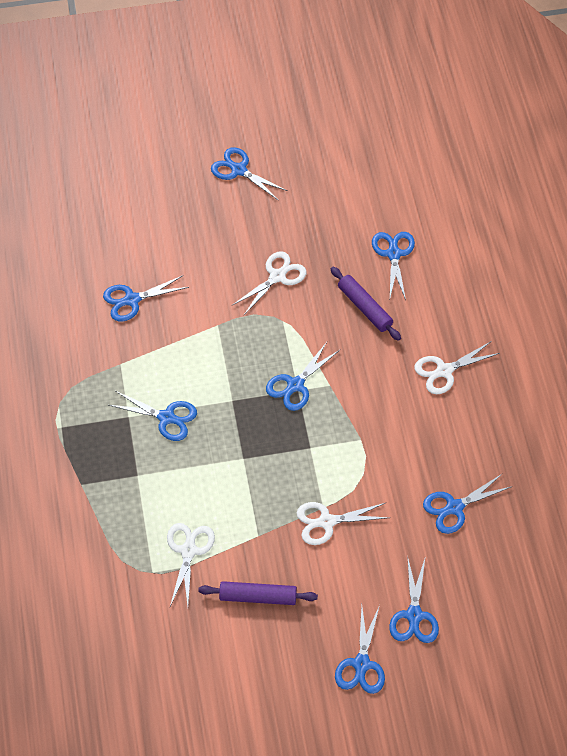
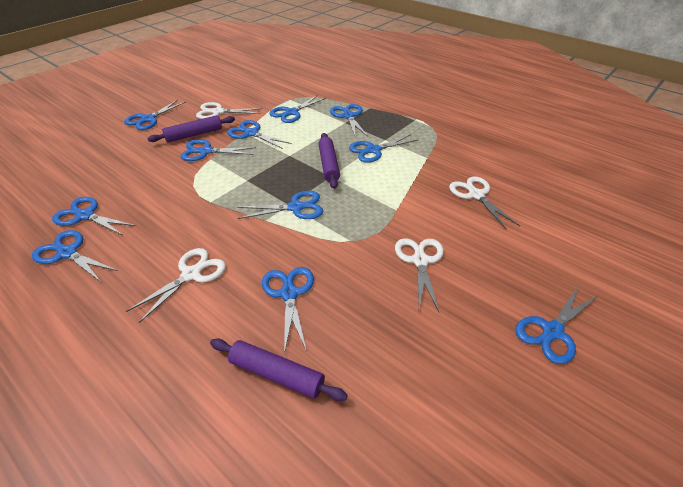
blue scissors: [103,275,189,321] [109,391,197,441] [211,147,288,200] [266,342,340,411] [335,605,385,694] [372,232,415,300] [389,555,439,643] [423,473,511,534] = 8 -> [32,230,118,282] [52,197,136,236] [124,100,186,130] [181,139,256,161] [227,120,292,149] [237,191,323,219] [262,267,314,354] [269,95,326,123] [330,104,368,137] [349,134,418,163] [515,285,597,364] = 11
purple rolling pin: [198,581,318,605] [331,267,401,341] = 2 -> [147,115,235,143] [210,338,348,401] [318,133,340,189] = 3

